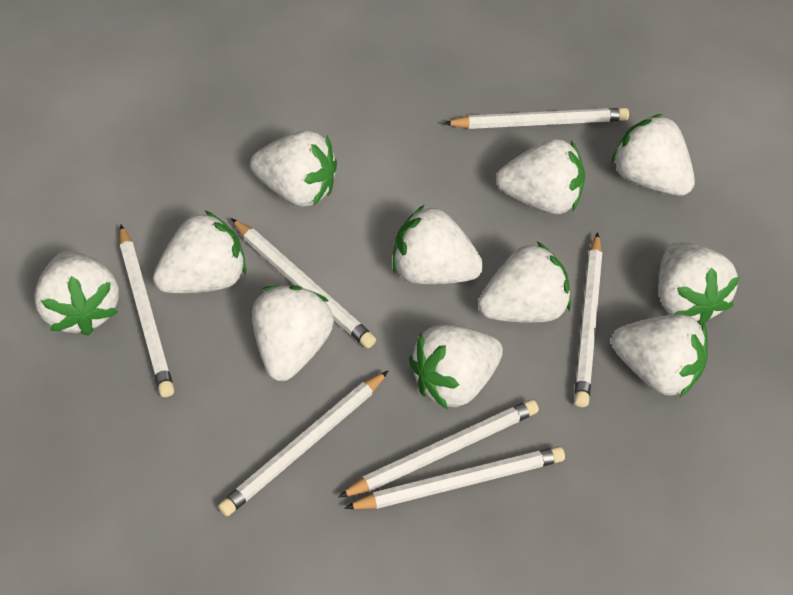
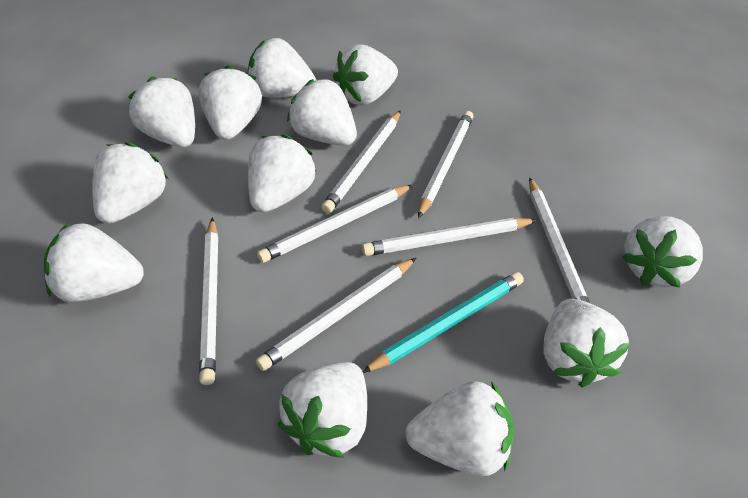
turquoise pencil: none = 0 -> [363,272,524,373] = 1
white strawberry: [34,251,119,336] [153,210,246,293] [250,131,337,207] [252,285,334,381] [393,205,483,284] [409,325,503,410] [478,242,571,323] [496,139,585,214] [611,114,695,196] [611,314,708,397] [659,242,740,325] = 11 -> [44,223,144,302] [92,142,168,224] [128,76,195,147] [199,65,262,140] [247,38,316,98] [248,134,316,213] [278,362,367,458] [287,79,357,146] [333,44,398,105] [405,381,514,476] [543,299,631,388] [622,216,703,288] = 12

